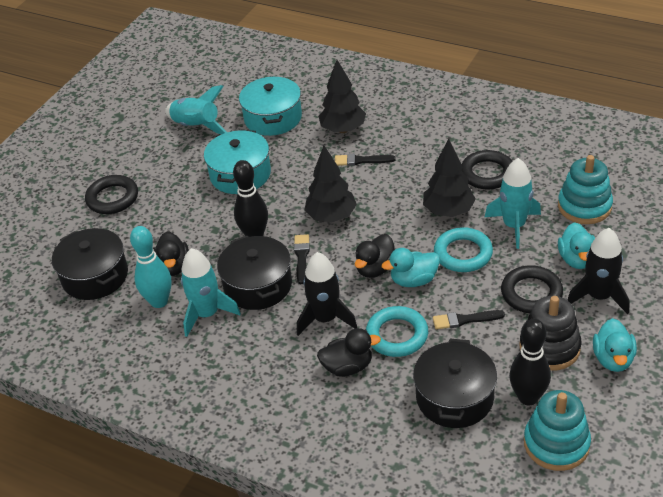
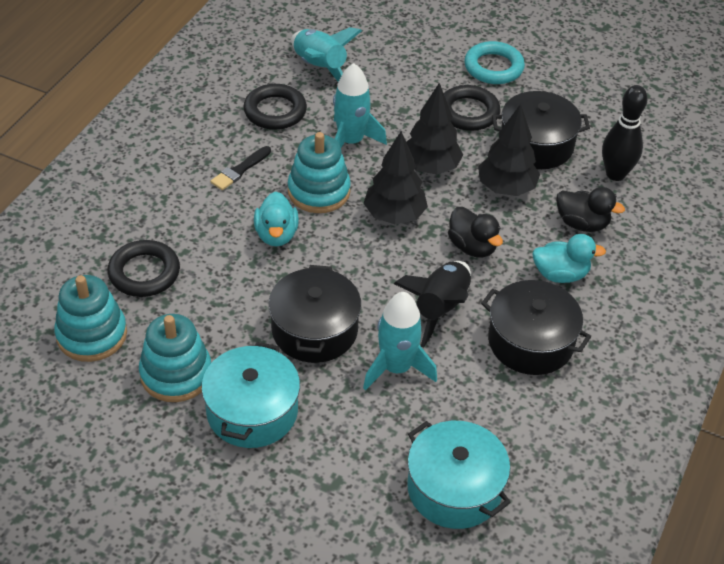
black bowling pin: [233,160,268,237] [509,319,551,405] = 2 -> [602,85,648,181] = 1
black brush: [294,234,310,284] [335,154,396,166] [433,310,505,329] = 3 -> [211,146,271,190] = 1
black duck: [153,232,189,276] [317,328,381,377] [355,234,395,278] = 3 -> [448,207,503,258] [556,187,625,232] = 2
black rocket: [297,252,357,336] [568,228,629,314] = 2 -> [394,261,471,348] = 1
black stacking toy: [519,296,582,371] = 1 -> none = 0
turquoise bowling pin: [130,226,171,308] = 1 -> none = 0
turquoise duck: [382,248,440,287] [558,222,595,269] [593,318,637,372] = 3 -> [254,192,299,246] [532,234,606,283] = 2
turquoise ring: [366,306,428,357] [434,227,493,272] = 2 -> [464,41,525,84] = 1
turquoise stacking toy: [524,390,591,471] [558,155,613,224] = 2 -> [54,275,127,362] [139,314,211,402] [288,132,351,213] = 3

